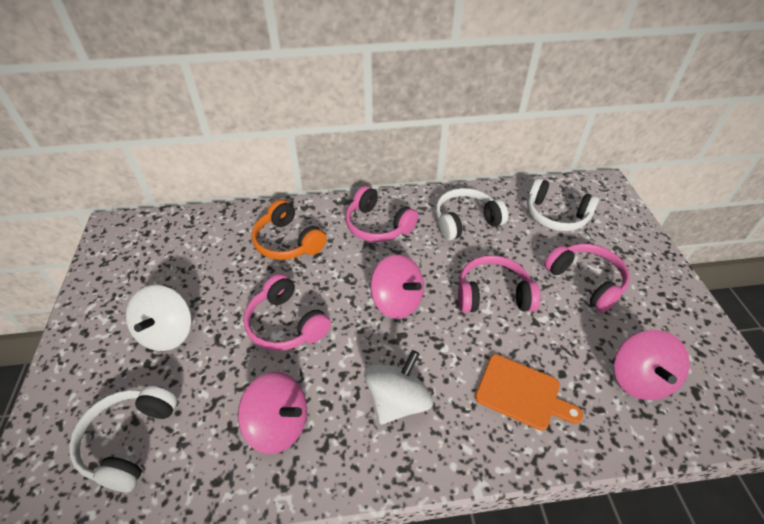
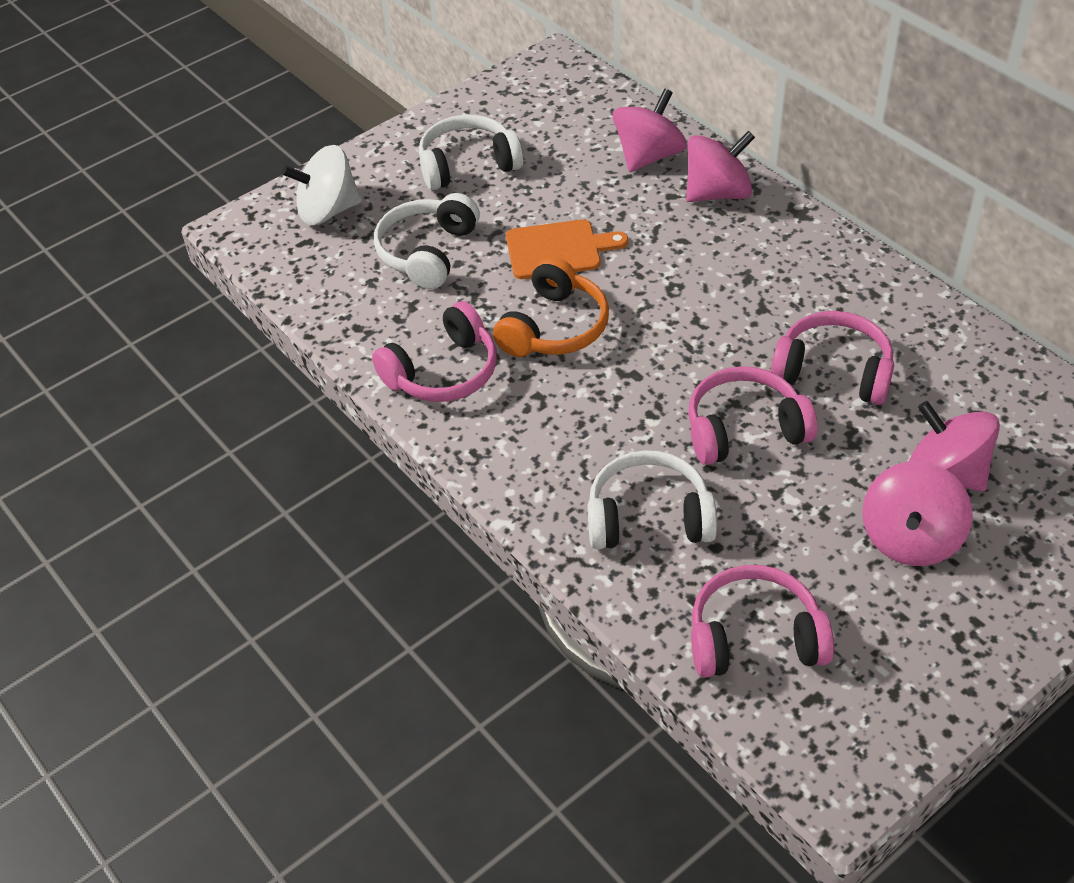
pink spinning top: [238,372,307,454] [370,254,424,319] [614,330,690,400] = 3 -> [612,88,687,172] [686,131,755,202] [862,461,973,566] [909,401,1000,491] = 4
white spinning top: [126,285,192,351] [364,350,433,425] = 2 -> [282,145,362,226] = 1

